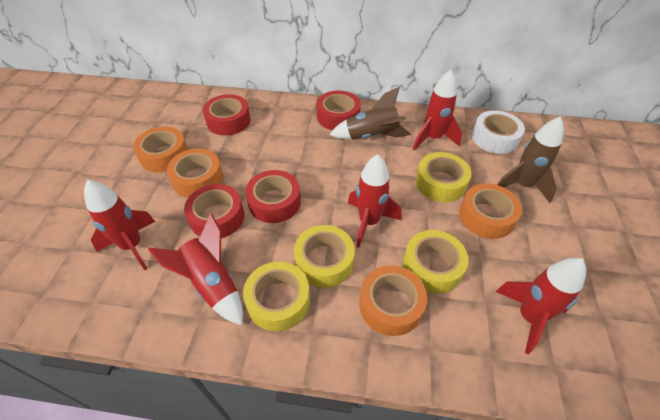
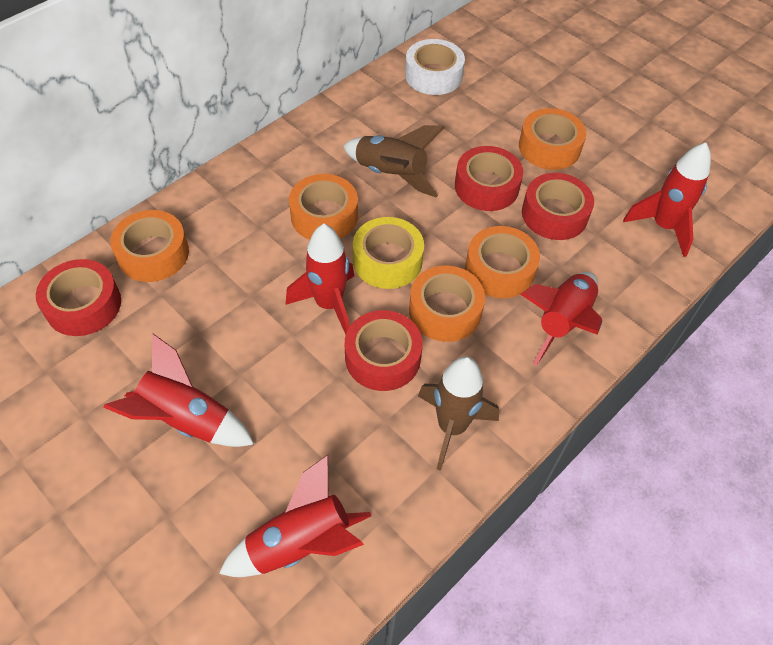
orange tape: [133,127,188,173] [167,148,223,198] [359,266,427,336] [459,183,522,239] = 4 -> [110,210,189,282] [289,174,358,240] [409,265,485,342] [465,226,540,298] [519,108,586,170] = 5
yellow tape: [243,262,310,331] [294,225,355,288] [403,230,469,294] [415,152,471,202] = 4 -> [353,217,424,289] = 1

